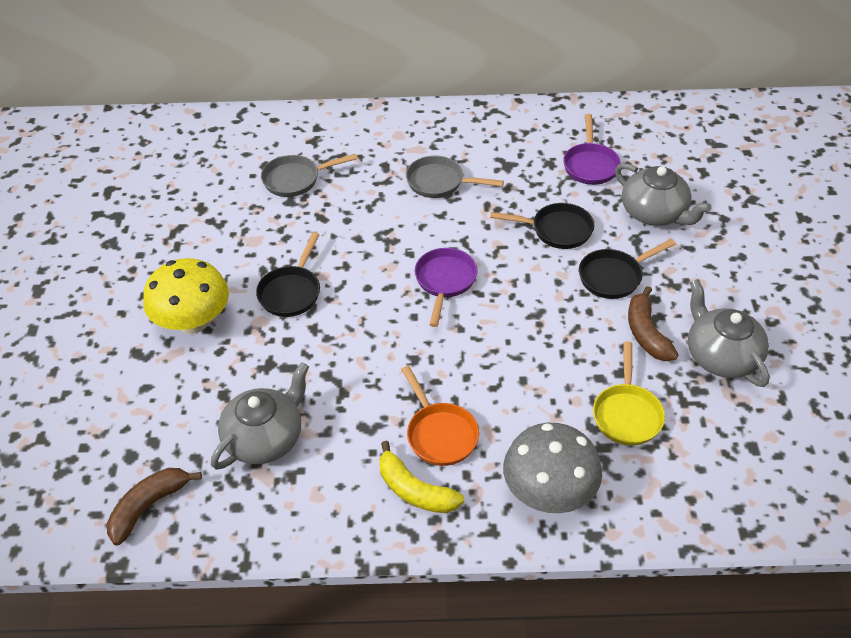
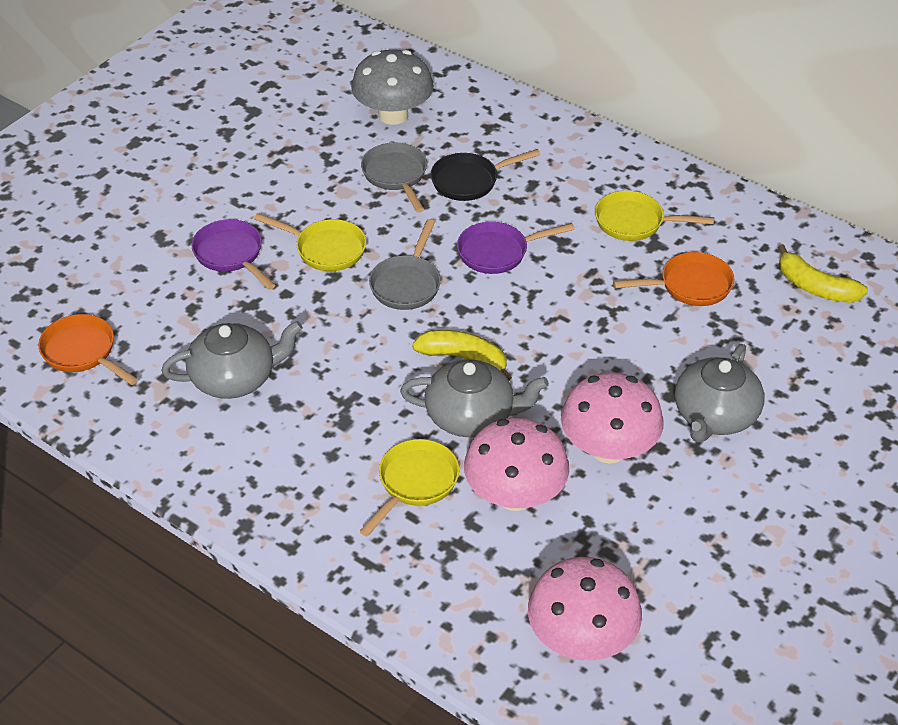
black pan: [256,232,320,317] [490,203,594,249] [579,239,676,299] = 3 -> [430,149,541,201] = 1
brown banana: [107,468,202,546] [628,286,679,361] = 2 -> none = 0
orange pan: [401,365,479,466] = 1 -> [38,314,138,385] [613,252,734,306] = 2
pink mushroom: none = 0 -> [464,418,569,511] [528,557,642,661] [561,372,664,464] = 3
yellow banana: [379,441,464,513] = 1 -> [412,330,512,381] [778,244,868,303] = 2
yellow mushroom: [143,258,229,334] = 1 -> none = 0
yellow pan: [593,341,665,446] = 1 -> [254,213,366,271] [359,439,459,537] [595,191,714,241] = 3

